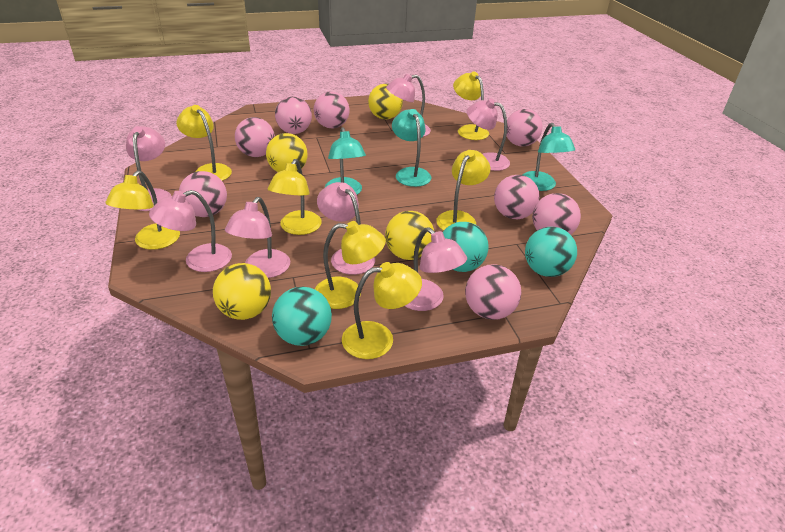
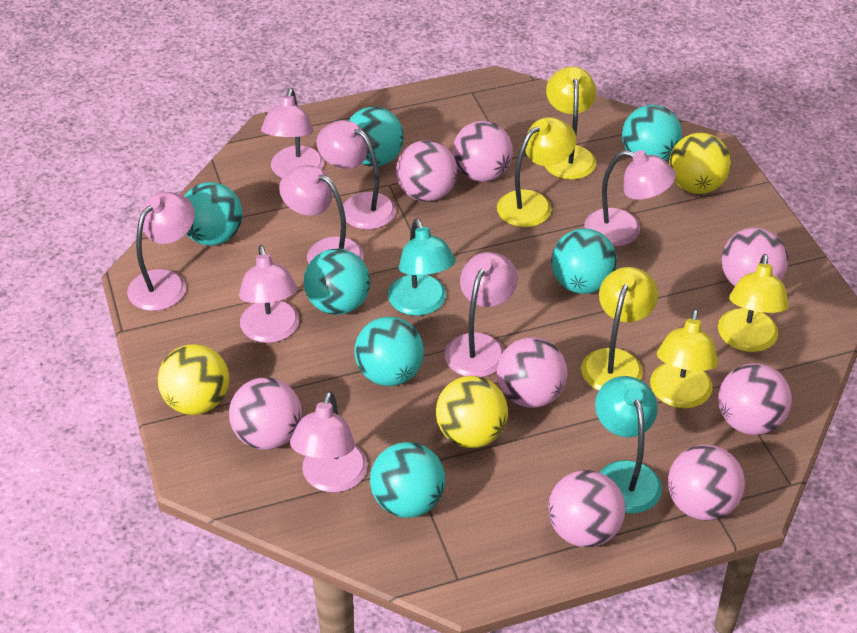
pink lamp: [126,126,171,211] [149,190,232,272] [225,197,290,278] [317,182,375,275] [386,74,431,137] [405,227,467,311] [467,98,510,171] = 7 -> [127,192,195,311] [239,245,299,343] [261,88,324,178] [279,165,364,263] [290,391,368,493] [317,120,396,229] [445,252,518,377] [584,150,676,246] = 8
turquoise ball: [272,287,332,346] [443,222,489,272] [525,227,577,277] = 3 -> [185,182,242,246] [304,249,370,315] [349,107,404,167] [354,316,424,386] [370,442,445,518] [551,228,617,294] [622,105,682,161] = 7
turquoise lamp: [325,127,366,195] [392,109,431,187] [522,123,575,191] = 3 -> [388,219,456,316] [595,376,662,514] = 2
yellow ball: [213,263,271,320] [266,133,308,172] [368,84,403,119] [385,211,434,260] = 4 -> [158,344,229,415] [436,376,508,448] [669,133,731,194] = 3
yellow lamp: [105,171,180,250] [176,105,232,181] [267,159,322,235] [315,221,386,309] [342,262,422,359] [436,150,490,231] [453,71,489,140] = 7 -> [497,117,576,227] [545,66,597,180] [581,267,658,391] [650,309,718,408] [718,254,789,352] = 5

